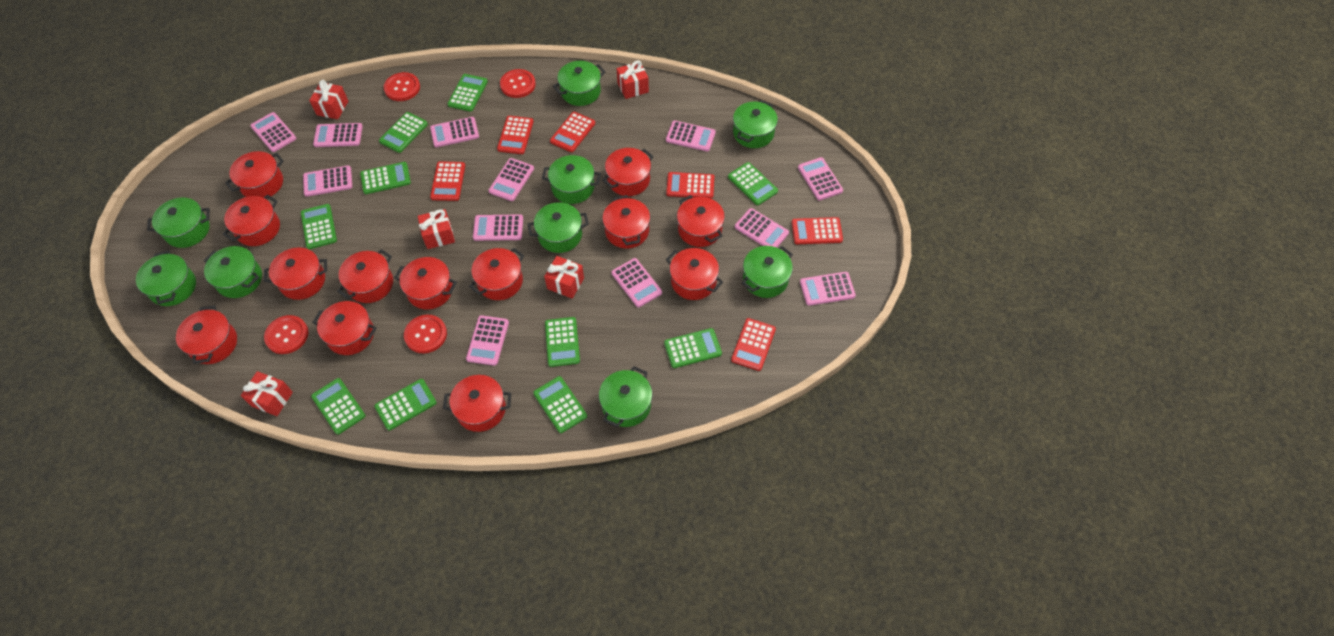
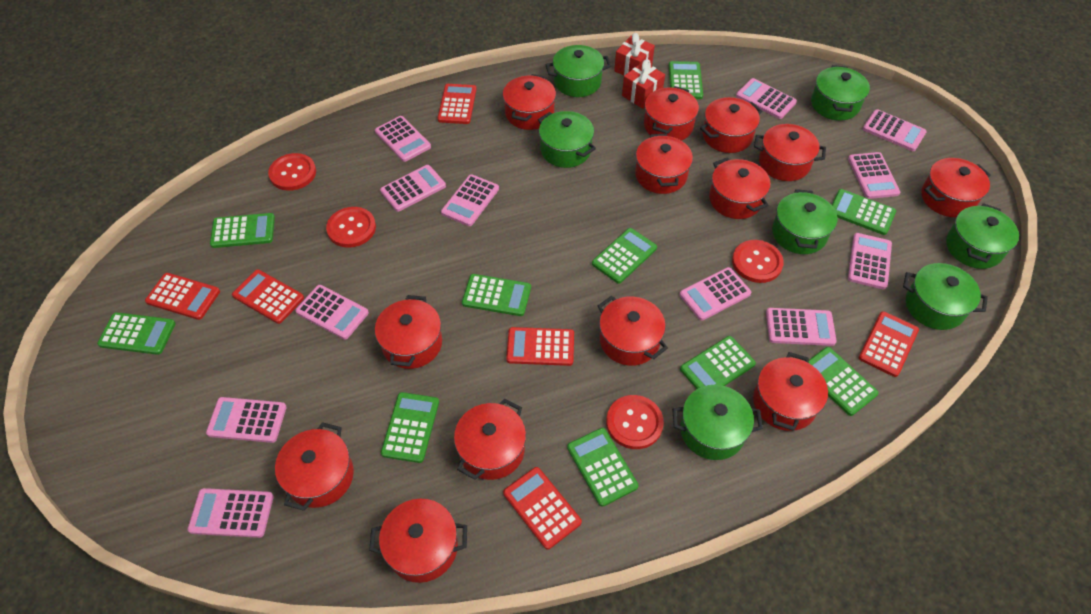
green pot: [136,250,196,306] [147,197,210,248] [204,246,262,298] [527,202,589,253] [542,155,601,204] [553,61,606,106] [599,366,652,427] [733,100,778,148] [742,246,793,298] = 9 -> [538,111,596,168] [545,45,611,97] [672,385,763,460] [772,189,838,254] [811,65,870,121] [903,263,988,330] [946,203,1019,269] = 7
red gift: [241,371,293,416] [309,80,348,119] [418,209,455,249] [544,256,584,299] [617,61,649,99] = 5 -> [614,33,655,75] [622,59,665,109] = 2

